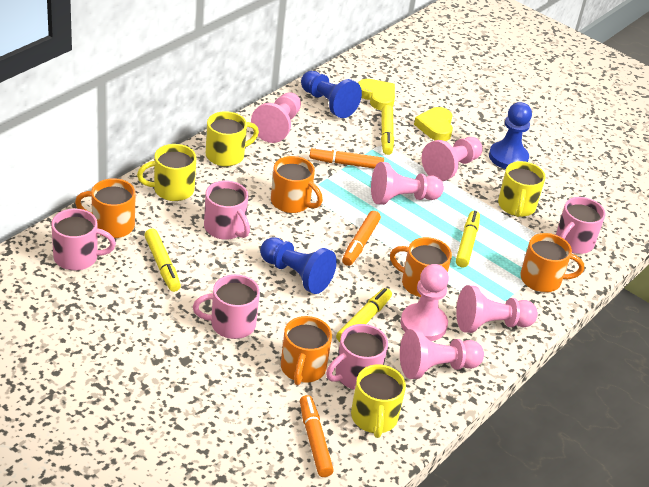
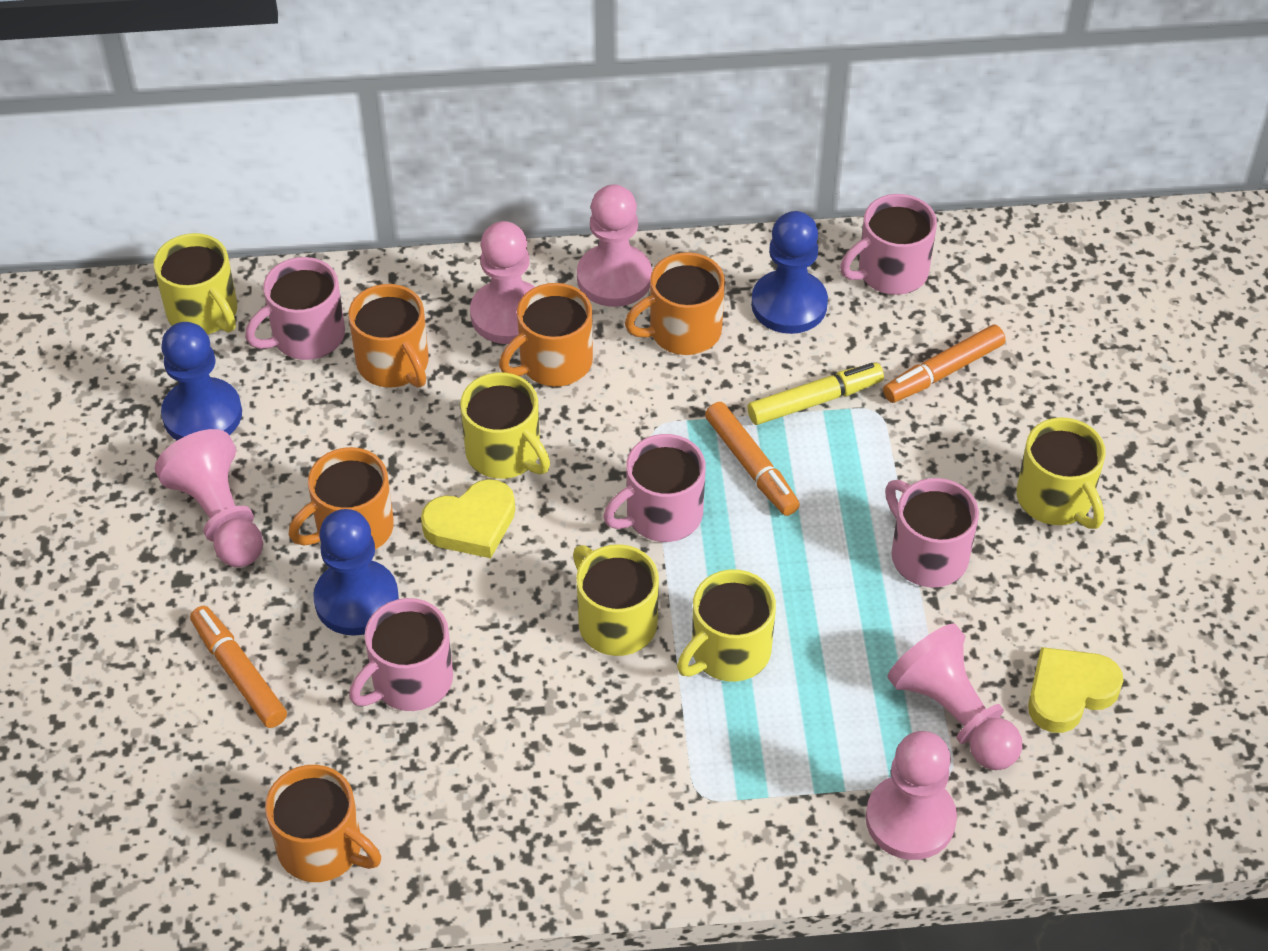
pink pawn: [251,92,301,143] [371,162,444,205] [400,329,484,379] [401,264,449,341] [422,137,482,181] [456,285,538,333] = 6 -> [155,429,263,567] [470,221,535,344] [577,184,652,307] [866,731,957,860] [887,624,1022,770] = 5
yellow marker: [144,229,181,292] [336,288,392,342] [381,105,394,155] [456,211,480,267] = 4 -> [748,363,884,425] = 1
yellow mug: [137,144,196,201] [206,111,259,167] [351,365,406,438] [498,161,546,217] = 4 -> [154,233,237,334] [460,372,550,479] [573,544,659,656] [677,569,776,682] [1016,417,1106,529] = 5

